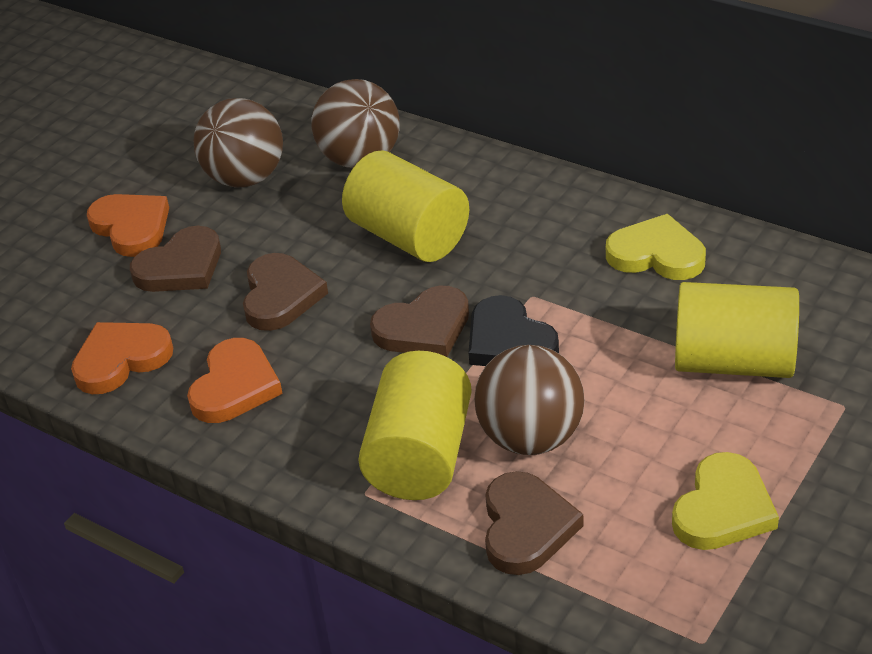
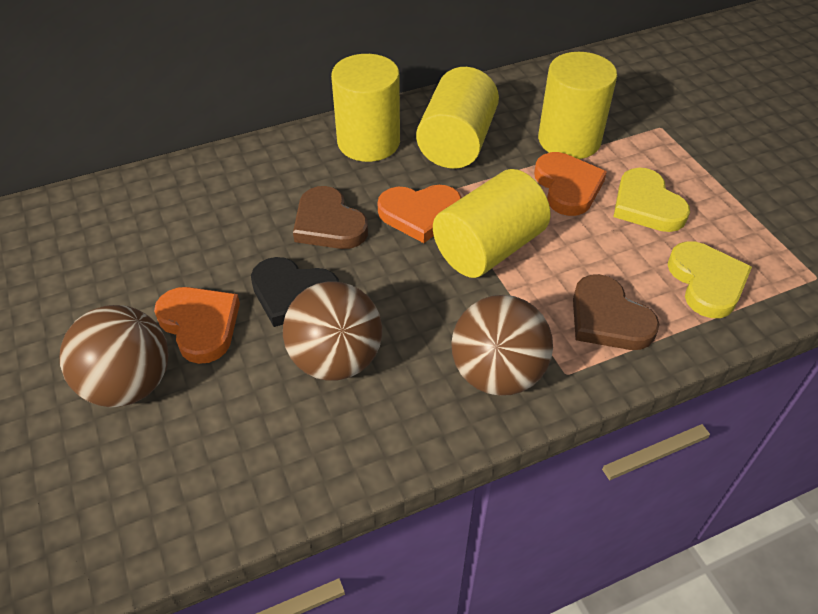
brown heart: [130,226,221,292] [243,253,328,331] [370,286,469,357] [485,471,584,575] = 4 -> [293,186,368,249] [573,274,659,350] = 2
yellow cylinder: [342,151,469,262] [358,351,472,500] [675,282,799,378] = 3 -> [331,54,400,162] [416,67,499,168] [433,169,551,278] [538,52,617,159] = 4

